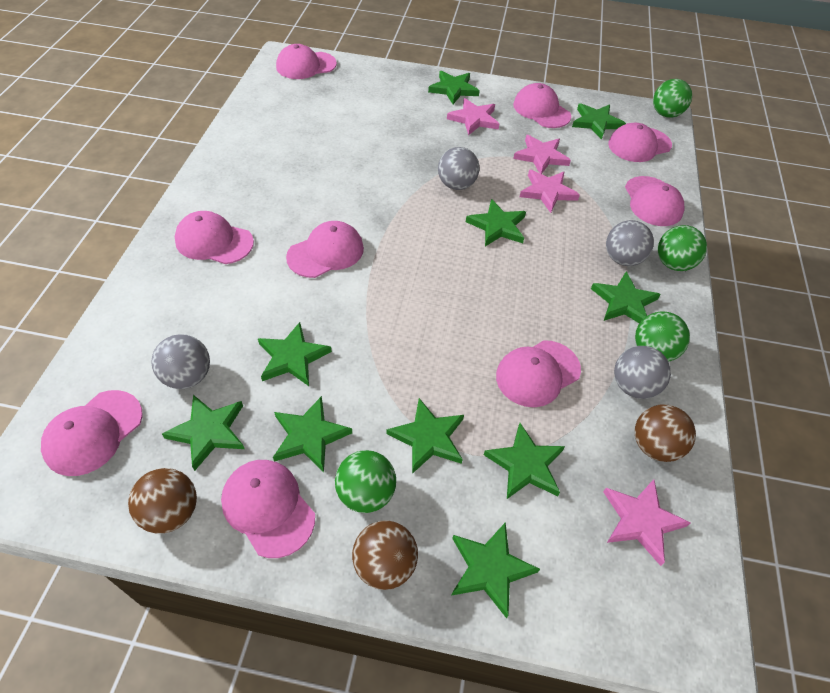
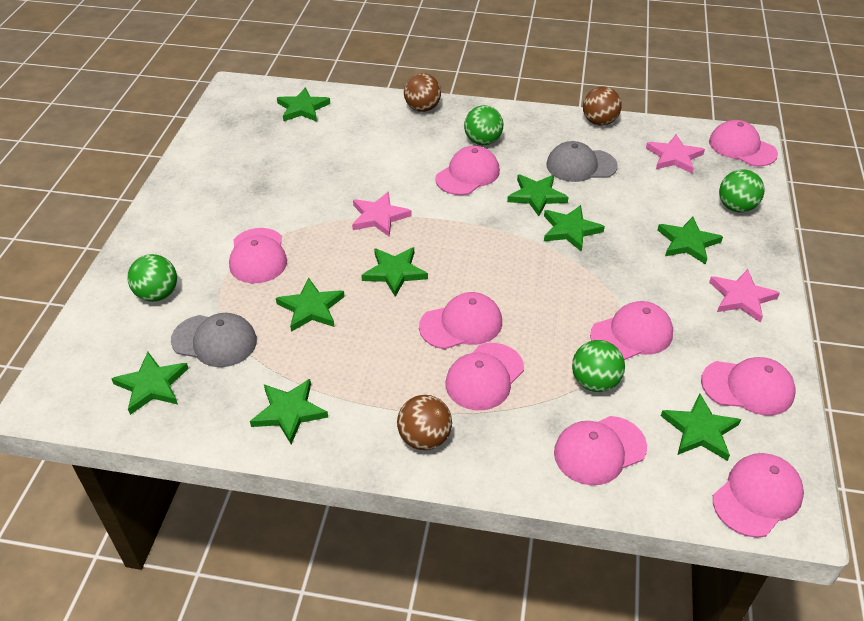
green star: [162,395,245,471] [258,322,332,386] [273,396,352,472] [386,398,464,474] [428,71,480,104] [451,522,540,618] [466,199,526,246] [484,423,565,499] [572,103,626,140] [591,272,661,323] = 10 -> [111,352,189,415] [250,379,328,444] [276,278,345,332] [277,87,330,122] [361,247,428,297] [507,174,569,216] [544,205,605,252] [658,217,723,264] [661,394,741,461] = 9
grey ball: [151,334,210,389] [438,147,480,190] [606,220,654,266] [614,346,671,399] = 4 -> none = 0
grey cap: none = 0 -> [171,313,257,367] [547,141,618,182] = 2
pink star: [447,98,499,135] [513,135,571,174] [519,170,580,213] [603,479,690,566] = 4 -> [352,192,412,237] [646,134,705,173] [709,269,780,323] = 3

